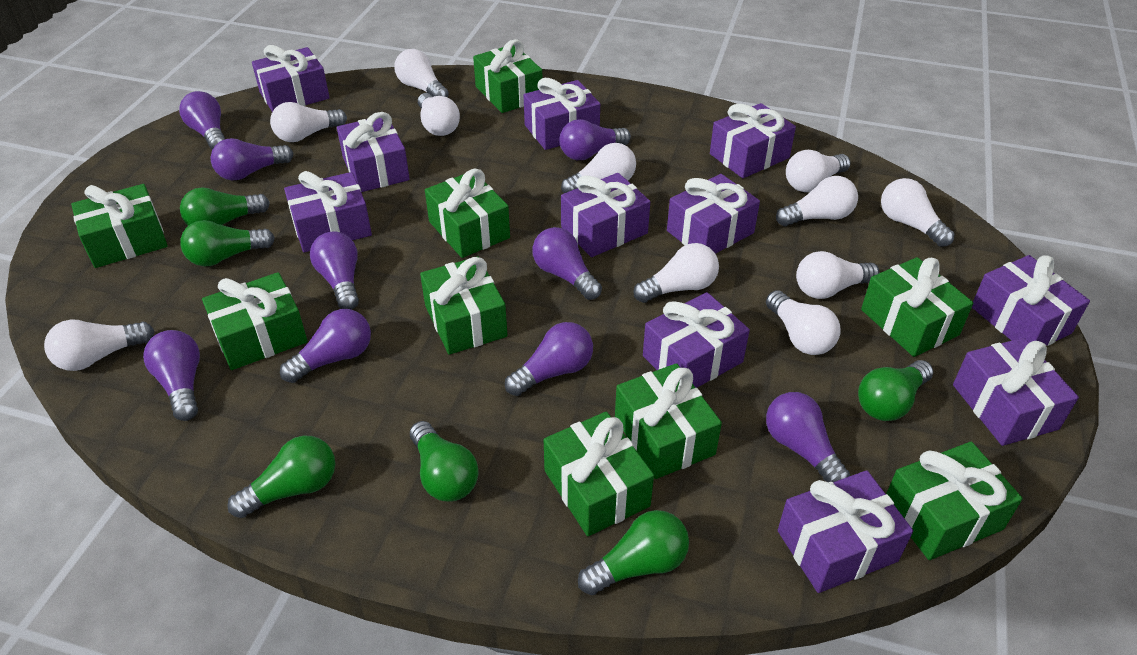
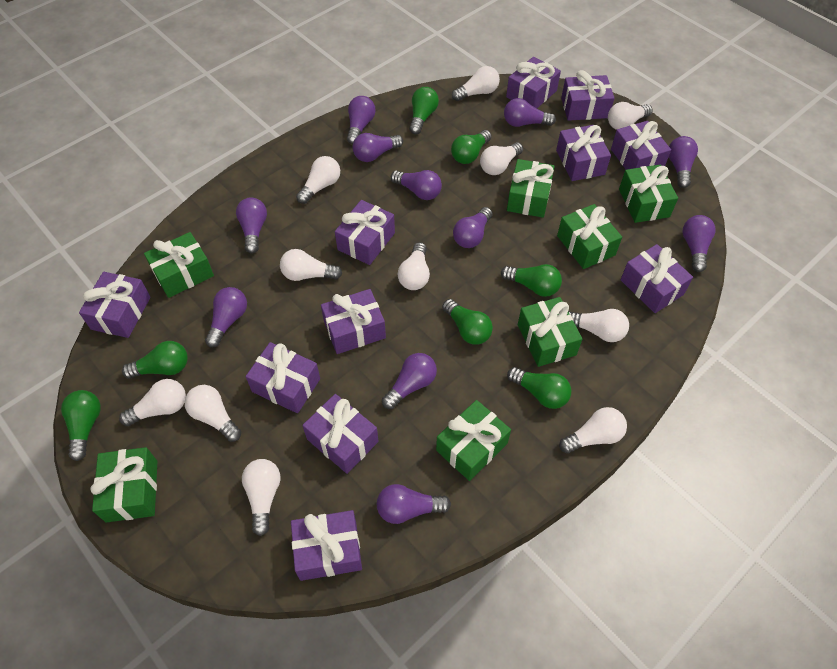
green gift: [71,184,167,268] [202,272,307,370] [420,257,507,355] [425,168,510,258] [473,39,542,113] [544,412,654,536] [615,363,722,479] [861,257,974,357] [886,442,1023,560] = 9 -> [90,447,157,523] [144,232,214,298] [436,400,511,481] [507,159,555,218] [518,297,582,367] [557,204,622,269] [619,165,678,223] = 7
green light bulb: [180,187,270,226] [180,220,275,266] [228,436,335,518] [410,421,479,502] [578,510,689,595] [858,360,933,421] = 6 -> [61,390,101,461] [122,341,188,379] [409,87,439,134] [442,299,493,345] [451,130,492,164] [501,264,562,297] [507,367,571,409] = 7
purple light bulb: [143,330,200,421] [179,91,225,150] [211,138,293,180] [280,309,371,383] [310,231,359,310] [505,322,593,396] [532,227,602,300] [559,119,631,160] [766,392,850,482] = 9 -> [205,287,247,347] [236,197,267,253] [347,96,376,144] [353,133,403,162] [377,484,451,524] [382,353,437,409] [391,170,442,200] [453,207,492,248] [504,98,556,127] [669,136,698,188] [683,215,716,272] = 11

